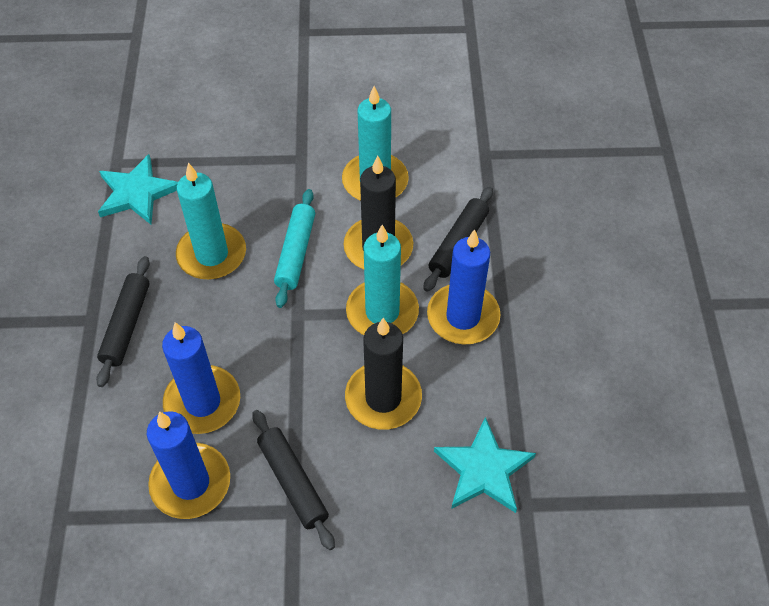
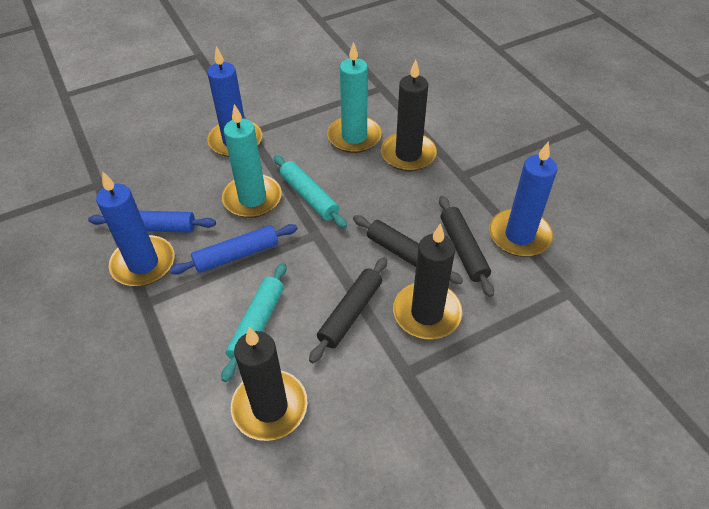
black candle: [343,155,413,270] [345,318,422,430] = 2 -> [231,327,308,441] [381,60,437,171] [393,223,463,339] = 3
blue rolling pin: none = 0 -> [88,211,216,233] [169,224,298,275] = 2
turquoise candle: [176,163,246,280] [342,86,409,201] [346,225,419,335] = 3 -> [222,104,282,218] [327,42,382,153] = 2
turquoise rolling pin: [274,189,315,308] = 1 -> [221,263,286,382] [274,155,347,228] = 2
turquoise star: [98,154,178,224] [434,417,536,513] = 2 -> none = 0

